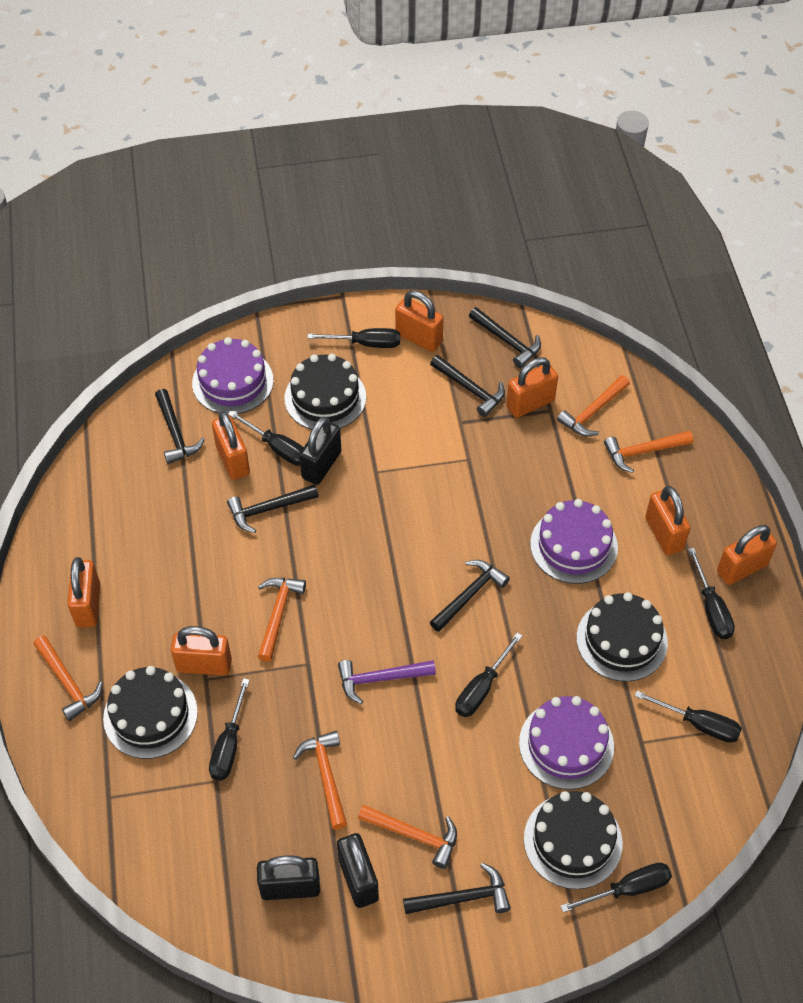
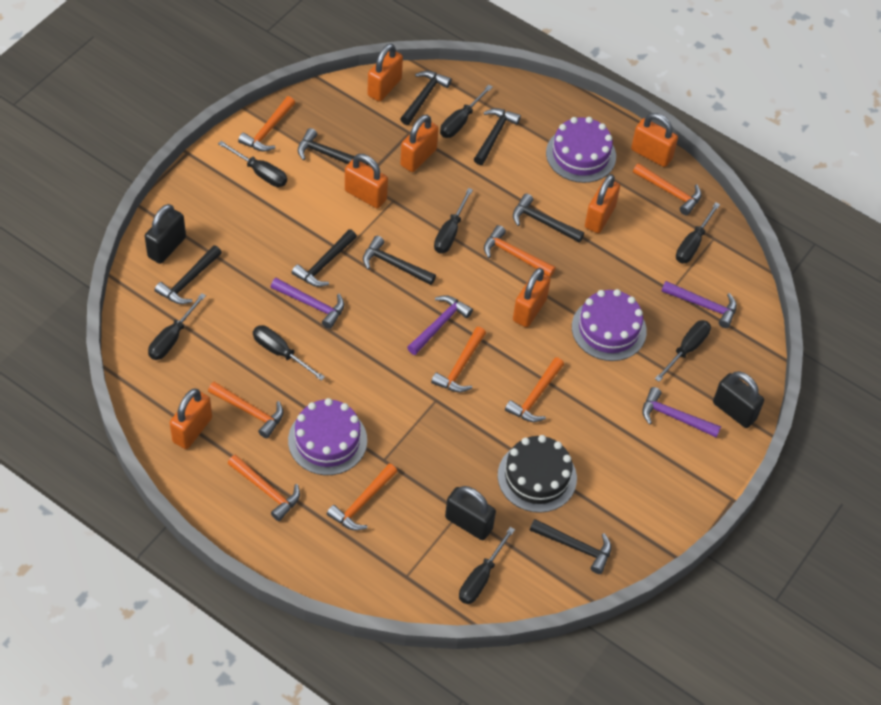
black cake: [103,666,198,759] [284,354,366,429] [524,791,623,889] [577,592,668,682] = 4 -> [498,435,577,513] = 1
black hammer: [155,389,205,464] [227,484,319,533] [403,863,511,914] [430,355,505,417] [430,560,510,632] [469,307,541,368] = 6 -> [154,245,222,304] [292,229,357,287] [298,128,369,165] [363,236,436,285] [400,71,452,125] [474,108,521,165] [513,193,584,243] [530,519,611,574] = 8
black screwdriver: [209,678,249,780] [229,411,304,466] [307,328,400,348] [455,632,522,717] [561,863,672,913] [635,691,742,743] [688,548,735,639] = 7 -> [148,293,206,360] [218,141,287,187] [253,325,325,381] [434,188,473,253] [440,85,493,138] [459,527,515,604] [655,320,711,382] [676,202,720,263] = 8
orange hammer: [34,636,103,721] [258,578,306,662] [293,731,347,829] [358,805,457,869] [557,375,630,437] [604,431,693,473] = 6 -> [208,382,283,438] [228,454,300,521] [238,96,295,152] [327,463,398,531] [431,327,486,392] [484,225,556,277] [505,357,564,422] [633,163,702,215] = 8
purple hammer: [338,660,436,704] = 1 -> [271,278,344,329] [407,295,473,355] [642,387,721,438] [661,281,737,328] = 4

